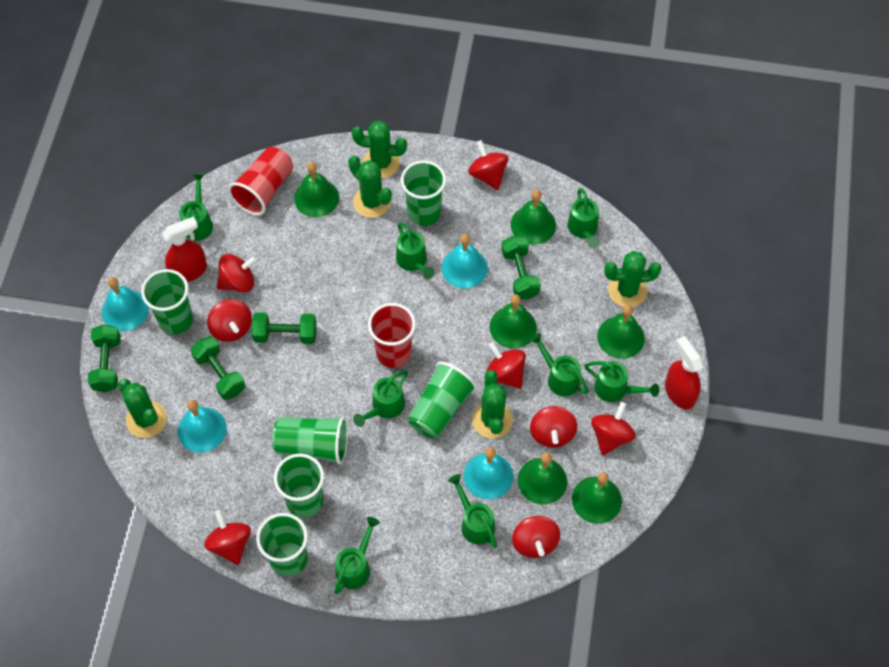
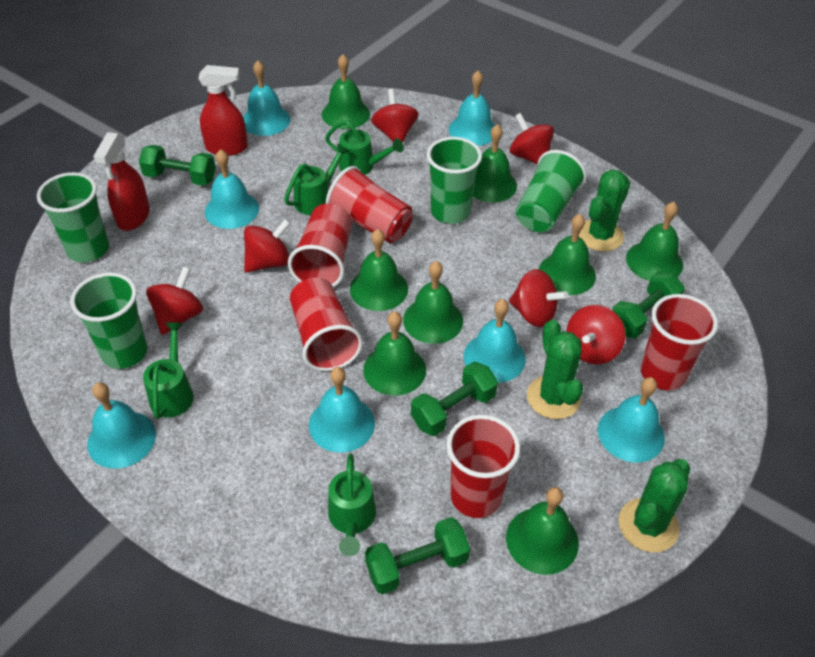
green bell: [294,162,339,217] [490,294,537,348] [511,190,556,245] [518,453,567,504] [572,472,622,524] [597,305,645,359] = 6 -> [322,54,370,129] [350,229,408,311] [363,312,426,396] [403,261,463,344] [473,124,517,202] [506,487,579,575] [539,214,596,295] [626,202,683,281] = 8
green cactus: [118,379,167,438] [348,156,392,218] [352,121,407,178] [472,370,513,438] [604,251,662,307] = 5 -> [527,319,583,419] [578,169,630,251] [618,459,690,552] = 3
green cup: [141,269,193,334] [256,513,308,577] [272,416,348,465] [274,454,324,518] [401,160,446,226] [408,362,477,439] = 6 -> [37,172,109,262] [70,273,148,369] [427,137,482,224] [516,150,587,232] = 4
green watering can: [179,173,213,241] [334,517,380,594] [353,371,408,427] [396,222,434,279] [448,474,497,548] [530,333,589,396] [567,188,600,248] [584,361,659,402] = 8 -> [143,322,194,419] [284,143,349,215] [325,120,404,175] [328,454,376,556] = 4
red cup: [228,147,293,215] [368,303,416,368] = 2 -> [288,203,352,287] [290,278,363,371] [326,166,413,243] [447,415,520,518] [640,294,718,391] = 5
red spinning top: [204,510,251,565] [207,299,252,342] [217,254,257,292] [468,140,508,190] [486,342,526,389] [512,516,560,558] [530,406,577,448] [591,402,636,455] = 8 -> [146,267,203,335] [244,219,291,272] [371,89,419,143] [509,269,568,327] [510,113,554,165] [566,305,626,364] = 6
turquoise bell: [102,277,149,331] [178,400,227,453] [442,234,488,288] [464,447,513,500] = 4 -> [87,382,156,469] [205,149,259,229] [243,60,290,136] [309,367,375,453] [449,70,495,146] [464,299,526,383] [598,377,665,463] = 7

